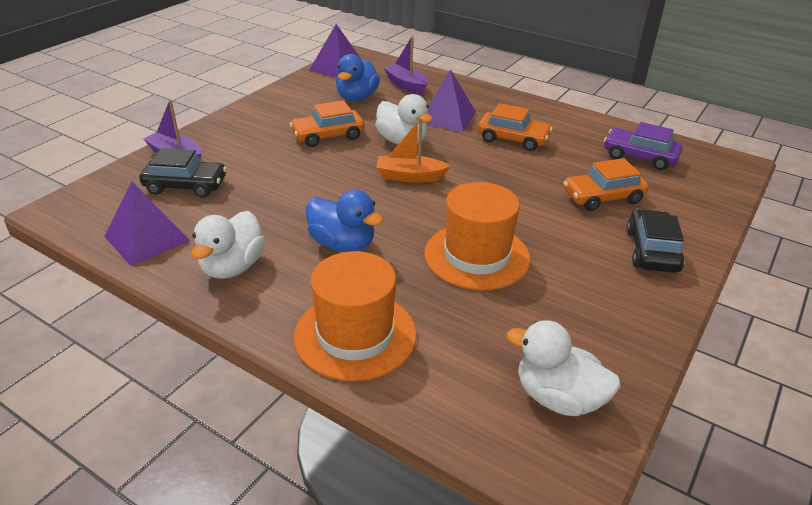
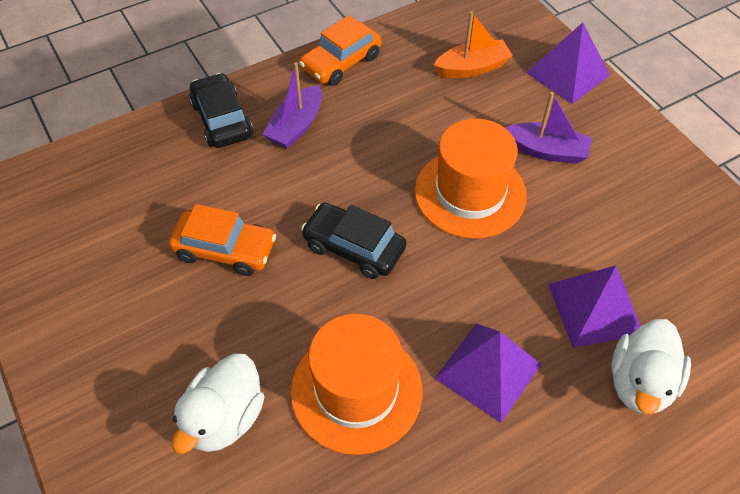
blue duck: [306,190,383,252] [336,54,380,101] = 2 -> none = 0
orange car: [290,100,365,147] [478,103,553,151] [563,158,649,211] = 3 -> [169,204,276,276] [299,15,382,86] = 2
purple car: [604,122,683,170] = 1 -> none = 0
white duck: [191,211,265,279] [375,94,433,144] [507,320,621,416] = 3 -> [172,353,264,454] [611,319,691,414] = 2

